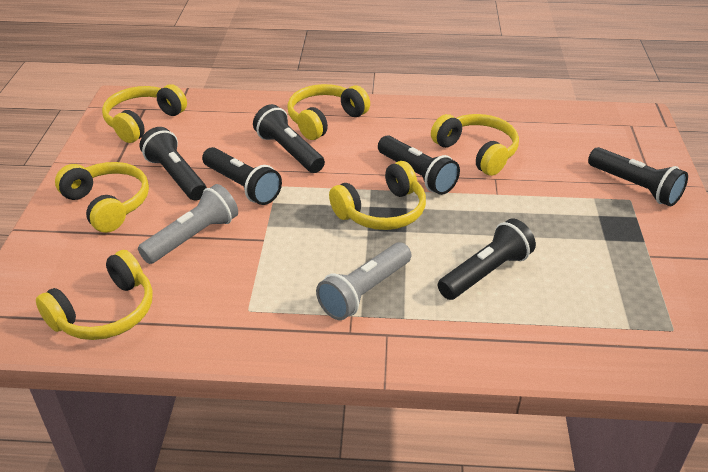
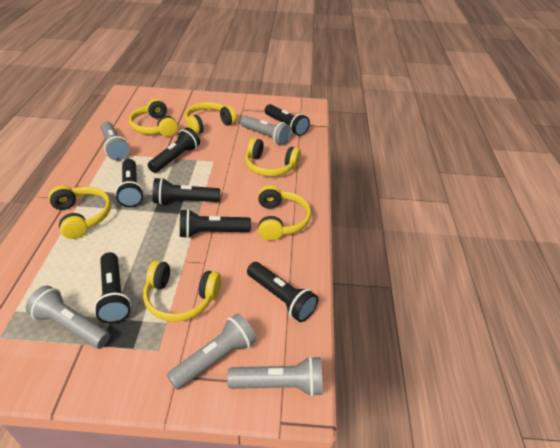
black flashlight: [140,127,207,201] [202,147,282,205] [253,104,325,173] [378,135,460,195] [438,218,536,300] [588,147,688,206] = 6 -> [94,252,131,324] [115,159,144,207] [148,127,200,173] [152,178,220,205] [180,209,251,238] [247,262,318,322] [265,104,310,136] = 7
grey flashlight: [138,184,238,264] [316,242,411,320] = 2 -> [26,286,110,349] [101,122,130,161] [167,313,256,390] [227,356,323,397] [240,115,292,145] = 5

